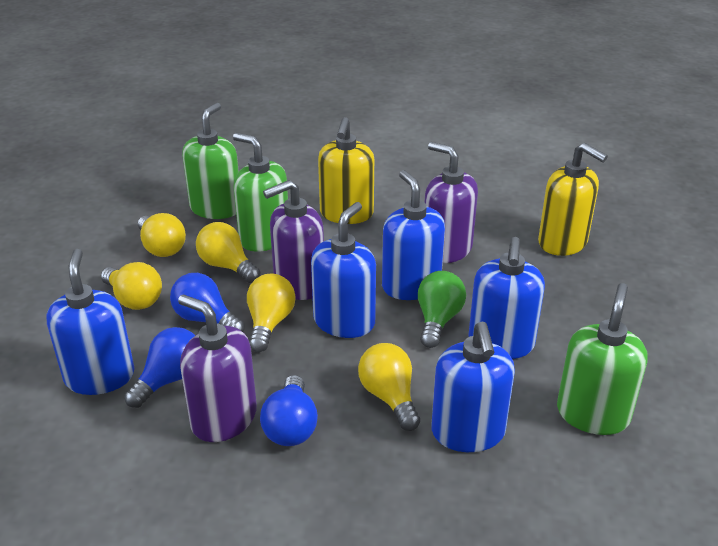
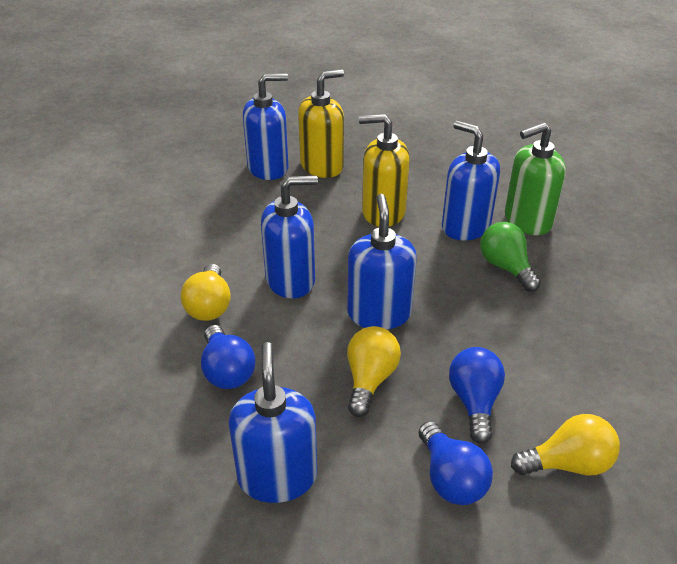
green soap dispenser: [182,103,239,219] [233,133,288,252] [557,283,648,435] = 3 -> [505,123,566,235] = 1
purple soap dispenser: [178,294,257,442] [263,180,324,300] [425,142,478,263] = 3 -> none = 0
yellow light bulb: [101,262,162,310] [138,213,186,257] [196,222,260,283] [247,274,295,352] [358,343,420,431] = 5 -> [181,264,231,321] [347,326,401,417] [511,414,620,476] = 3

